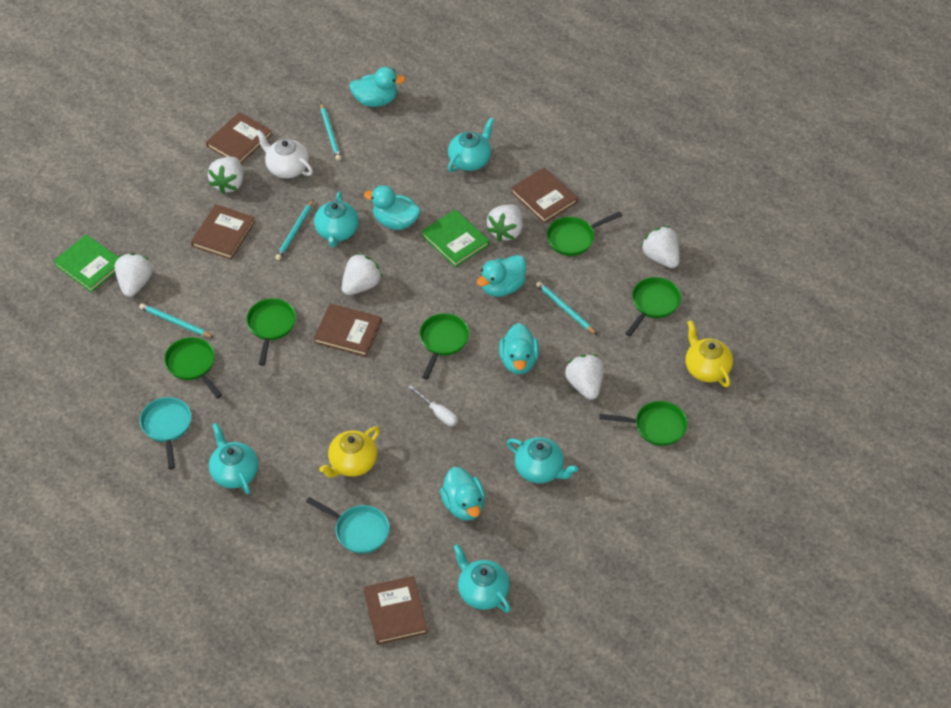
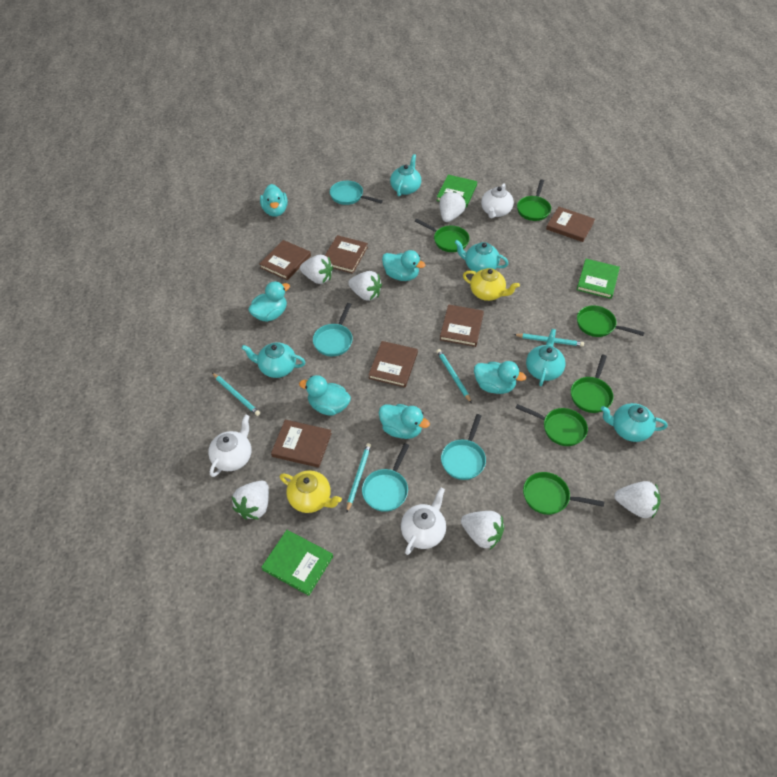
brown book: [191,204,255,259] [206,112,272,163] [313,304,382,357] [364,576,428,645] [511,168,578,223] = 5 -> [259,240,311,280] [271,420,332,468] [325,235,368,274] [368,341,418,387] [440,304,484,347] [546,207,595,242] = 6
green book: [53,234,119,293] [421,209,489,267] = 2 -> [261,530,333,596] [436,175,477,208] [577,259,620,299] = 3
turquoise duck: [349,67,405,107] [364,185,421,230] [440,467,485,521] [477,255,526,297] [499,323,539,375] = 5 -> [248,281,290,322] [260,184,288,217] [299,375,351,415] [379,404,430,439] [382,250,426,281] [474,361,526,394] = 6
turquoise pan: [140,397,191,469] [306,497,390,554] = 2 -> [313,303,353,356] [330,181,383,205] [362,443,409,512] [441,414,486,480] = 4
white screwdriver: [408,385,458,426] = 1 -> none = 0
white teapot: [256,130,313,178] = 1 -> [208,414,251,477] [401,488,446,555] [481,183,514,218] = 3

